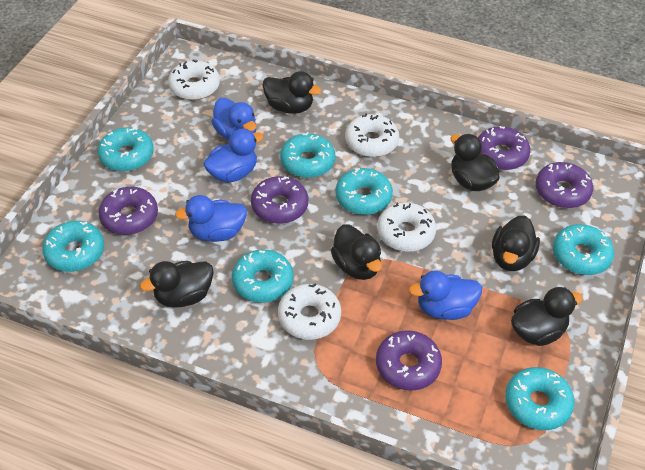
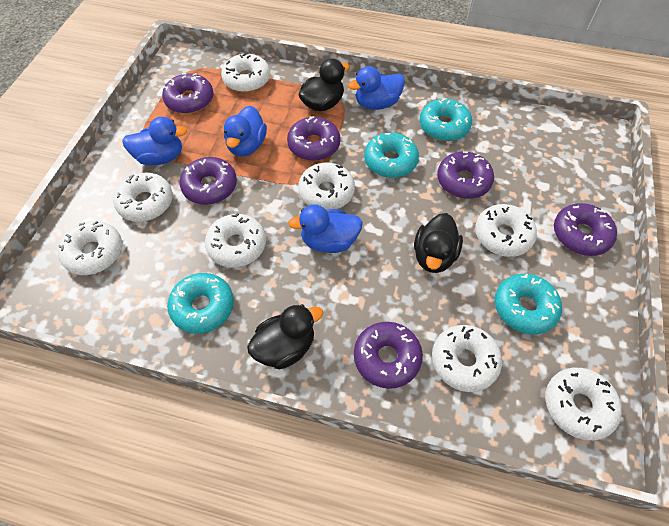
black duck: [140,261,214,308] [262,71,321,114] [331,224,382,280] [450,134,500,191] [492,215,540,271] [511,287,583,346] = 6 -> [247,304,323,370] [298,58,350,112] [414,213,463,273] = 3
purple donut: [98,187,158,235] [251,176,308,224] [376,330,442,391] [478,126,530,170] [535,162,593,208] = 5 -> [162,73,213,114] [180,157,237,205] [287,116,340,161] [354,322,423,389] [437,151,494,199] [554,203,617,256] = 6
turquoise donut: [42,221,104,272] [98,127,154,172] [232,249,294,303] [280,132,335,178] [336,168,393,215] [505,367,575,430] [553,224,614,275] = 7 -> [167,273,234,334] [364,133,419,178] [420,98,472,141] [495,273,562,334] = 4
white donut: [168,60,220,100] [278,284,341,340] [345,113,399,157] [377,202,436,252] = 4 -> [58,221,122,275] [113,173,173,222] [205,213,266,268] [221,53,270,92] [298,163,355,210] [432,325,502,392] [475,204,537,257] [545,367,622,441] = 8

